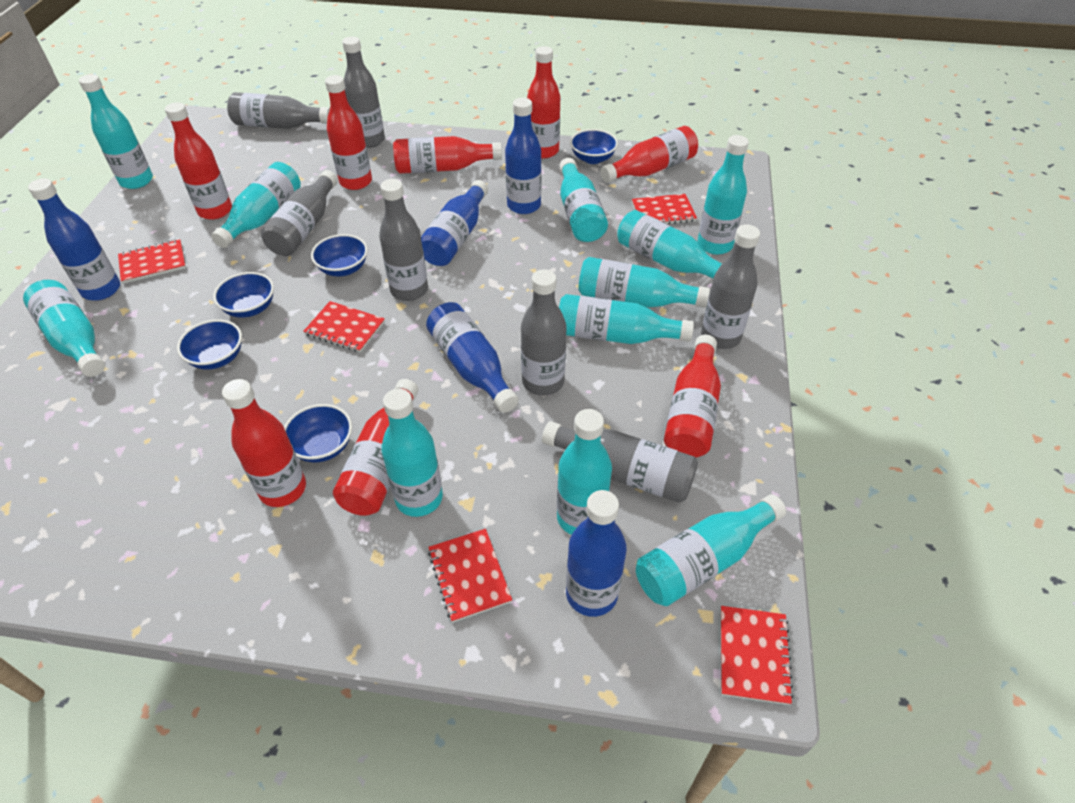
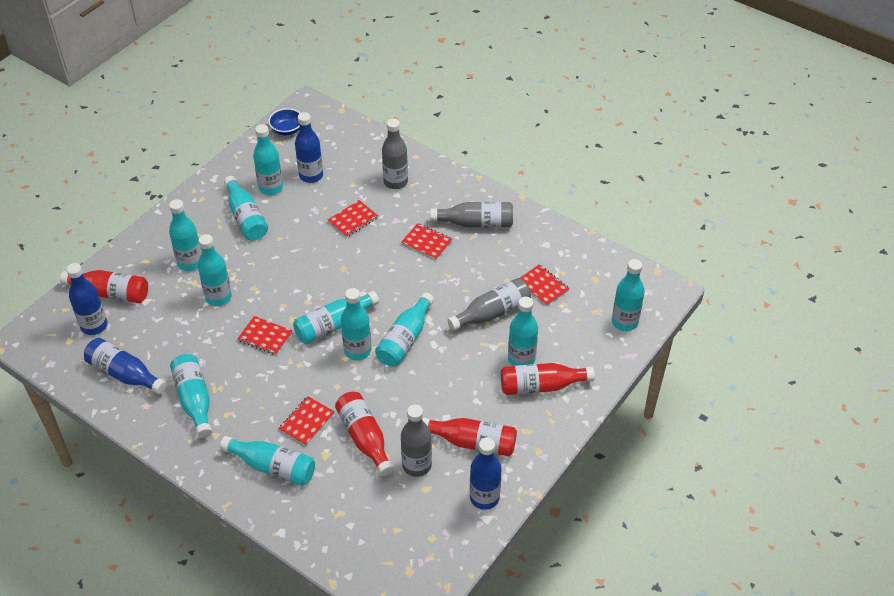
blue bottle: [28,178,120,301] [421,180,488,266] [426,302,519,413] [505,98,541,214] [566,490,627,617] = 5 -> [66,263,107,335] [84,338,167,394] [295,112,323,183] [470,437,502,510] = 4
blue bowl: [177,319,242,370] [213,272,274,318] [284,404,352,462] [311,234,368,277] [570,129,618,164] = 5 -> [268,108,300,135] = 1
grey bottle: [227,92,330,129] [261,170,338,256] [342,37,385,148] [379,179,428,301] [521,269,567,396] [542,421,698,503] [701,224,760,349] = 7 -> [382,119,408,189] [401,405,432,477] [430,202,513,228] [447,278,531,331] = 4
red bottle: [165,102,232,220] [222,379,306,507] [325,75,372,190] [333,379,418,516] [393,136,502,174] [527,46,560,159] [600,126,698,183] [664,335,721,458] = 8 -> [60,270,148,303] [335,392,394,476] [422,418,517,456] [501,363,595,395] = 4

